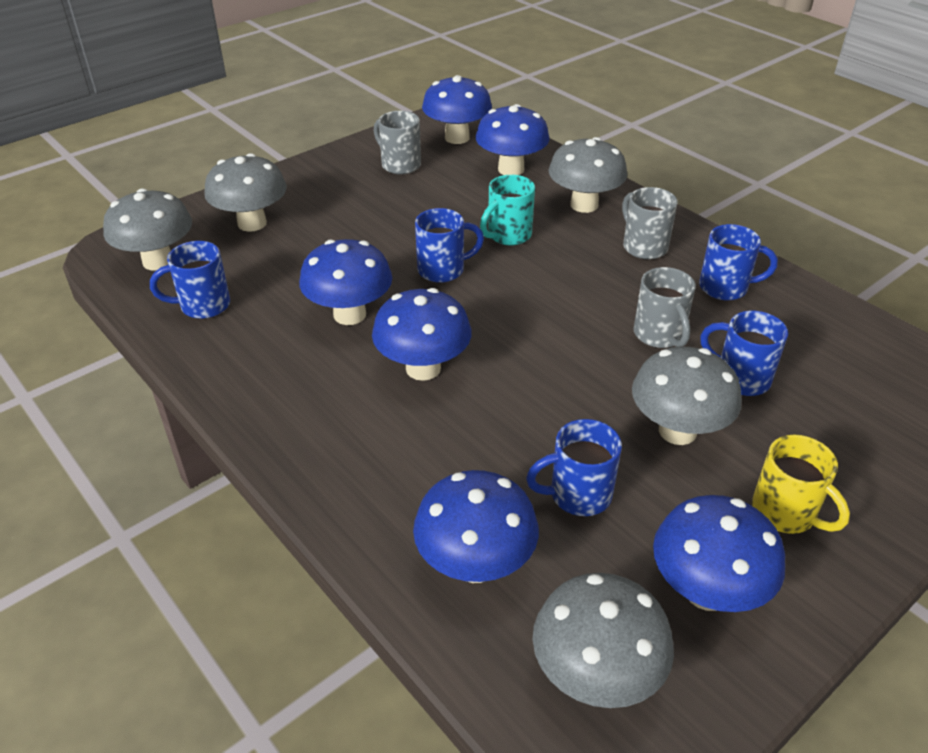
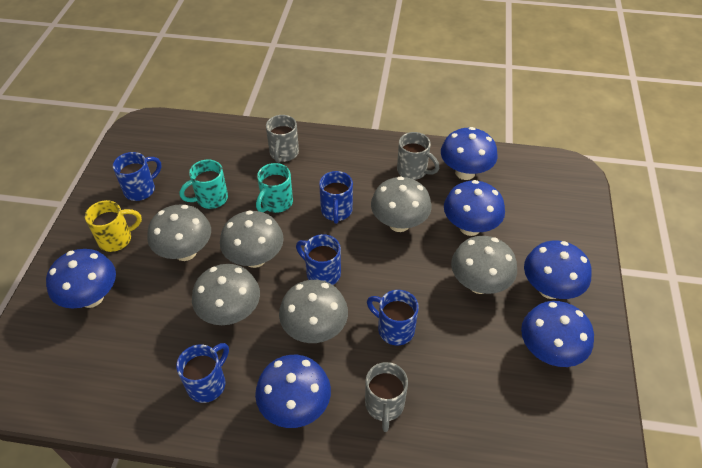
grey mushroom: [103,188,192,270] [204,153,287,232] [533,573,674,708] [549,137,627,213] [632,346,742,445] = 5 -> [147,204,211,261] [192,264,260,325] [220,210,284,268] [279,280,348,343] [371,176,432,232] [451,236,517,294] = 6
turquoise mug: [480,175,535,245] = 1 -> [180,159,228,209] [256,163,293,213] = 2

